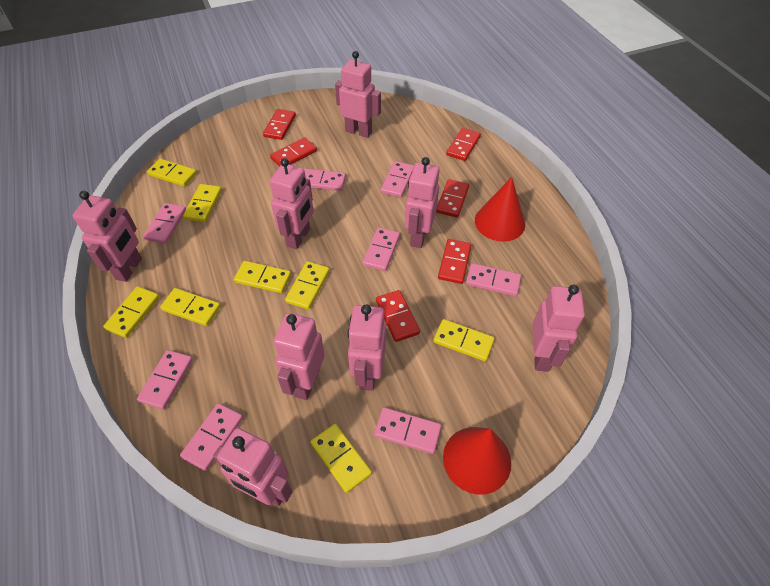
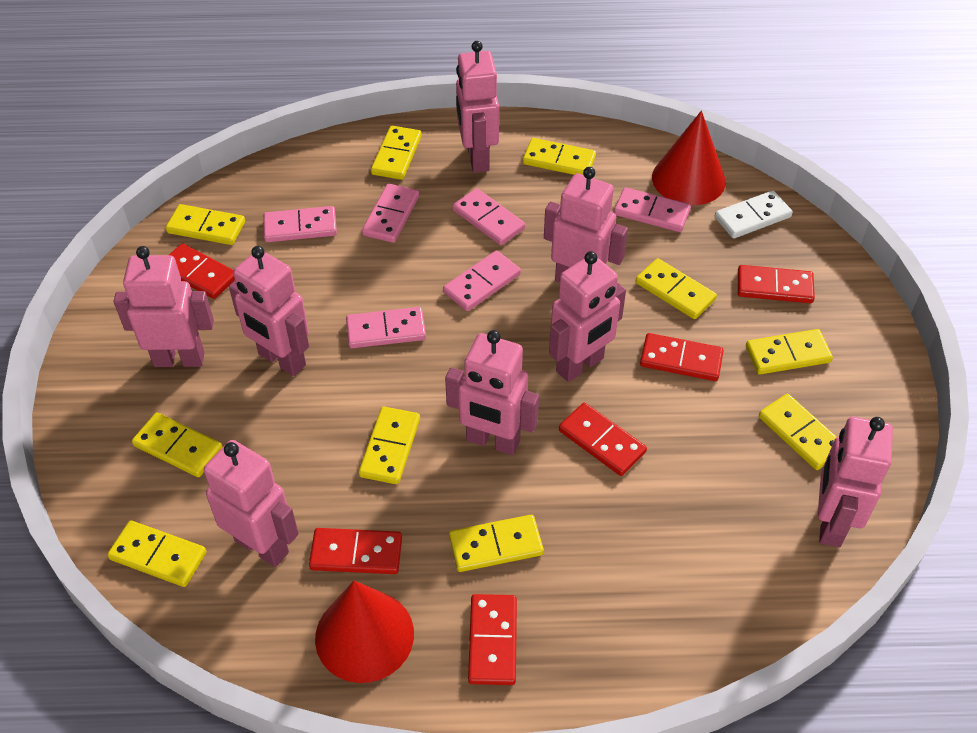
pink domino: [137,350,193,410] [143,203,186,244] [180,403,243,471] [303,168,346,191] [362,227,400,271] [374,407,441,454] [381,161,414,198] [466,263,521,297] = 8 -> [263,206,337,242] [346,307,426,348] [362,184,419,243] [443,250,521,311] [452,188,525,245] [614,187,691,232] = 6
white domino: none = 0 -> [715,190,793,239] = 1
yellow domino: [103,286,160,338] [147,158,197,187] [160,288,221,326] [183,184,222,222] [234,261,291,293] [285,261,330,309] [310,424,372,493] [433,319,495,361] = 8 -> [107,520,206,587] [132,413,223,477] [166,204,245,245] [359,407,420,484] [371,126,422,180] [449,515,544,572] [523,138,596,175] [636,258,717,319] [746,329,833,375] [759,394,837,470] = 10

